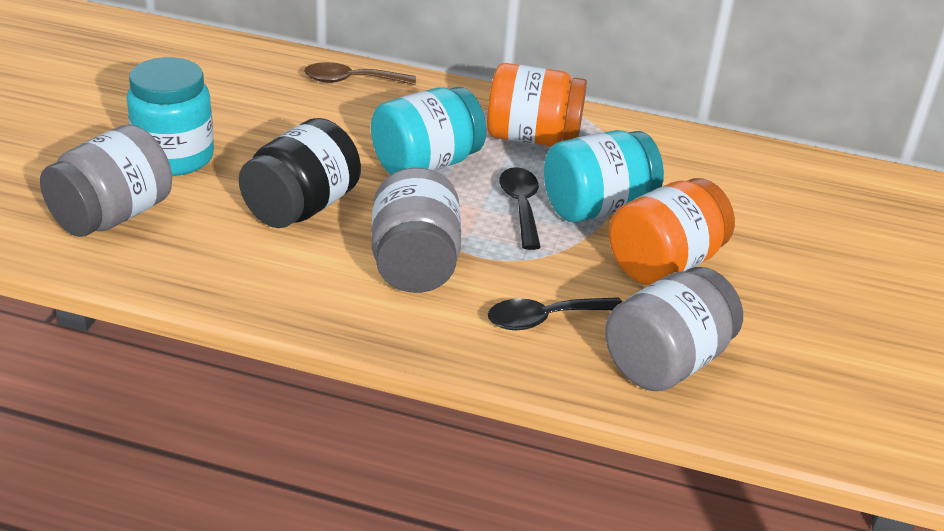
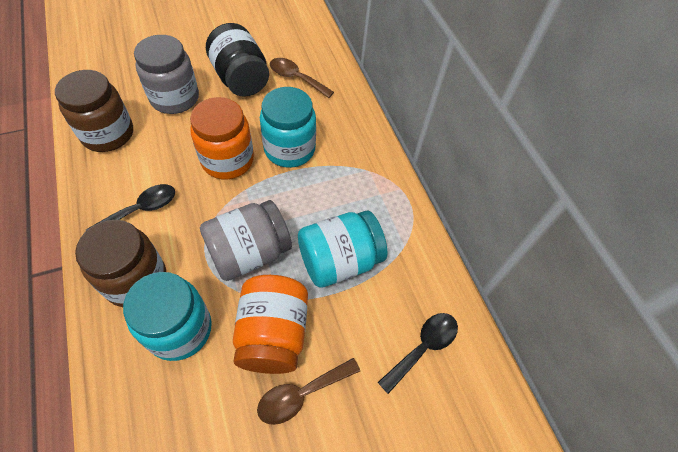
brown jar: none = 0 -> [55,70,133,152] [75,220,166,307] = 2
brown spoon: [304,62,416,85] = 1 -> [257,358,360,425] [270,58,334,98] = 2
grey jar: [40,124,172,237] [371,168,461,293] [605,267,743,391] = 3 -> [134,35,199,114] [200,200,292,281] = 2

